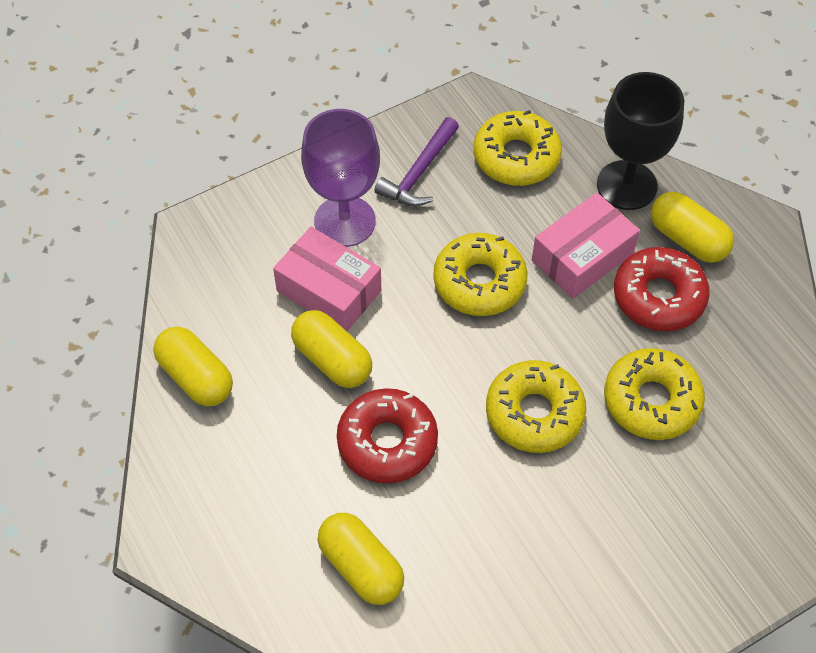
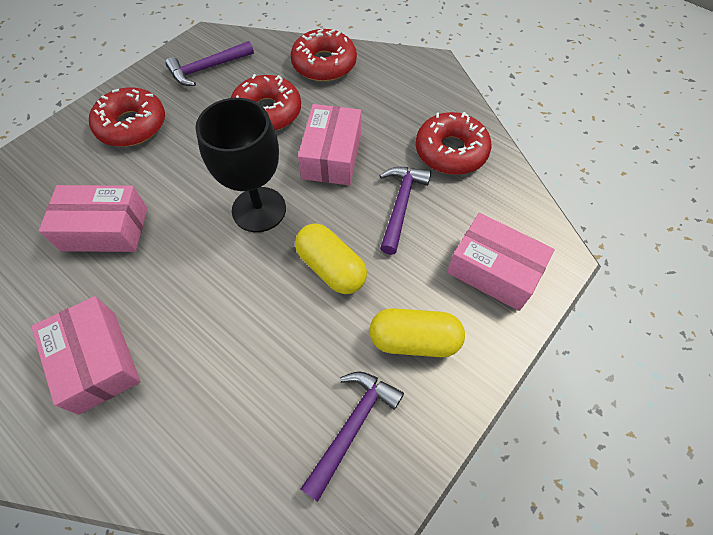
pink box: [273,227,381,331] [532,193,640,299] = 2 -> [31,296,141,415] [39,185,148,252] [298,104,361,185] [447,213,555,311] = 4
purple goblet: [301,109,380,247] = 1 -> none = 0
purple hammer: [374,117,459,207] = 1 -> [165,41,254,86] [301,371,404,502] [379,167,431,255] = 3
red donut: [337,388,438,484] [614,247,710,331] = 2 -> [89,87,165,147] [231,74,301,131] [290,29,357,82] [416,112,491,175] = 4
yellow capsule: [153,327,233,406] [291,310,372,388] [318,513,404,605] [651,192,734,263] = 4 -> [295,224,367,294] [369,308,465,357] = 2
yellow donut: [433,233,528,316] [474,110,562,186] [486,360,586,453] [604,348,705,440] = 4 -> none = 0

